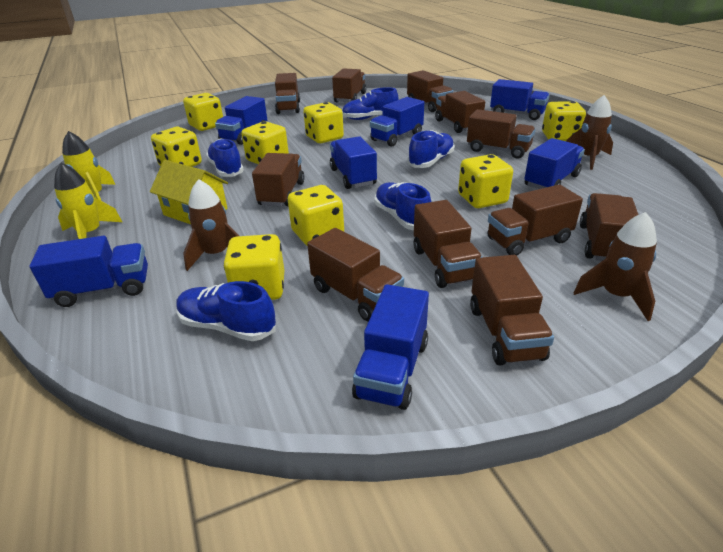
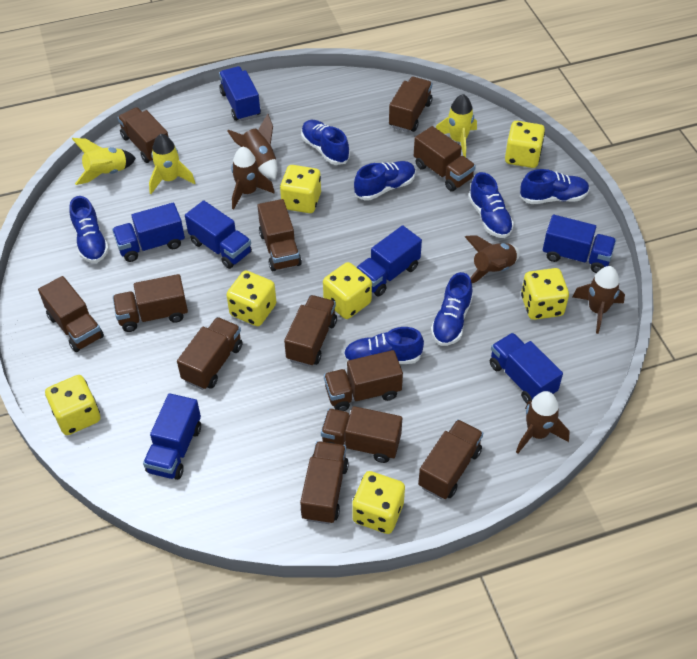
blue shoe: [176,281,276,341] [206,138,244,177] [342,87,399,120] [374,182,431,230] [407,130,455,168] = 5 -> [69,196,109,263] [301,120,350,165] [343,327,424,364] [354,161,416,201] [431,272,473,346] [468,172,514,238] [520,169,590,204] = 7
brown rocket: [183,179,239,271] [566,95,613,170] [573,212,657,321] = 3 -> [227,114,278,179] [231,147,275,209] [465,235,520,283] [516,391,570,454] [573,266,625,334] = 5
brown truck: [252,153,305,207] [275,73,300,114] [307,228,404,322] [332,68,366,102] [407,70,453,112] [414,200,482,288] [435,91,485,133] [467,109,536,159] [470,255,554,365] [487,185,583,256] [580,193,639,261] = 11 -> [38,276,104,352] [113,274,188,332] [117,107,168,163] [177,317,243,390] [258,199,302,271] [284,295,337,367] [300,441,349,524] [321,406,402,463] [324,350,403,411] [389,77,432,132] [414,126,476,191] [418,419,483,499] = 12
yellow dice: [151,127,202,167] [183,93,223,131] [224,234,284,300] [241,121,289,164] [288,185,344,245] [303,102,344,143] [458,154,513,208] [542,101,586,141] = 8 -> [45,375,100,435] [226,271,276,326] [280,165,321,213] [323,262,372,319] [352,471,405,534] [505,121,545,168] [521,268,569,320] = 7
yellow house: [150,160,228,224] = 1 -> none = 0
yellow rocket: [54,163,122,239] [62,131,116,200] = 2 -> [72,138,136,185] [149,134,195,194] [436,94,477,157] = 3

